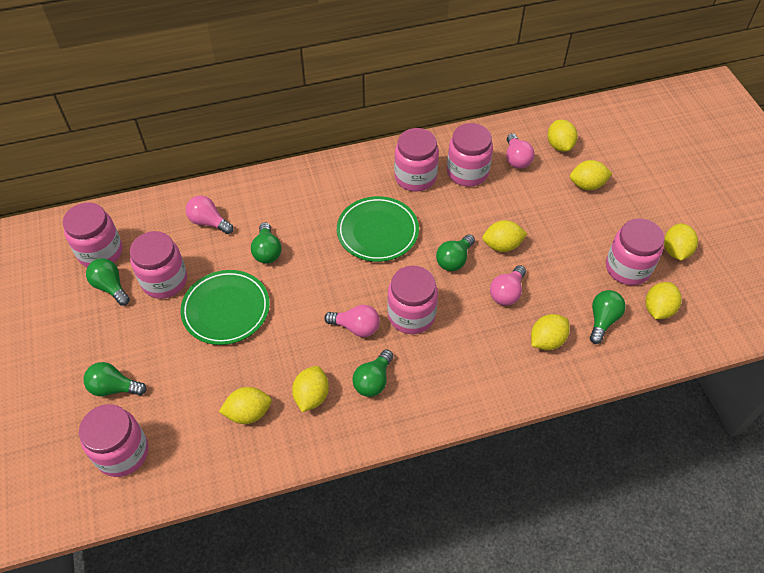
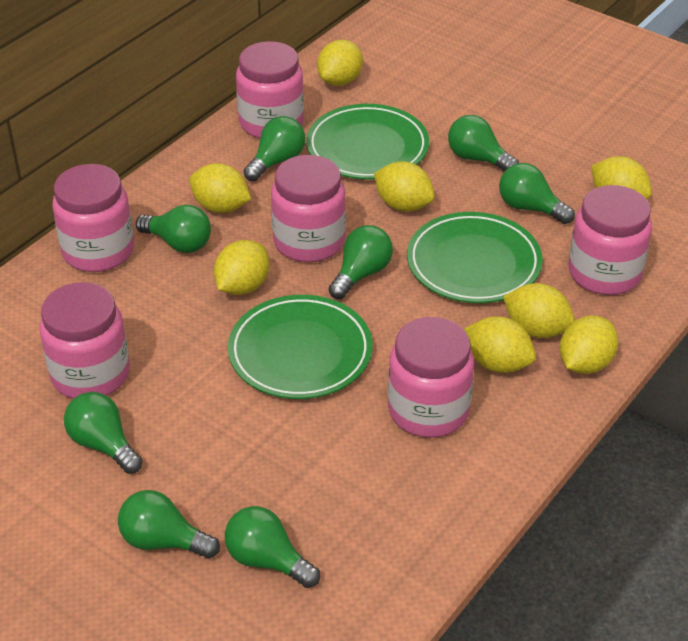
green light bulb: [83,362,147,396] [86,258,130,306] [251,222,281,264] [353,349,393,397] [436,234,475,271] [590,290,626,344] = 6 -> [64,392,143,474] [118,490,220,559] [136,205,211,253] [225,506,320,588] [243,116,305,181] [328,225,393,299] [448,115,519,171] [499,163,575,224] = 8
green plate: [180,270,270,345] [337,196,419,262] = 2 -> [228,295,373,399] [306,104,429,179] [407,212,543,303] = 3
pink jar: [63,202,123,267] [79,404,149,477] [130,231,187,299] [387,266,438,334] [394,128,439,192] [447,123,493,187] [606,218,665,285] = 7 -> [40,282,130,399] [52,164,134,272] [236,41,304,138] [271,155,346,262] [388,317,474,438] [569,185,652,295] = 6
pink light bulb: [186,196,233,234] [324,305,380,337] [490,265,526,306] [506,133,534,169] = 4 -> none = 0

